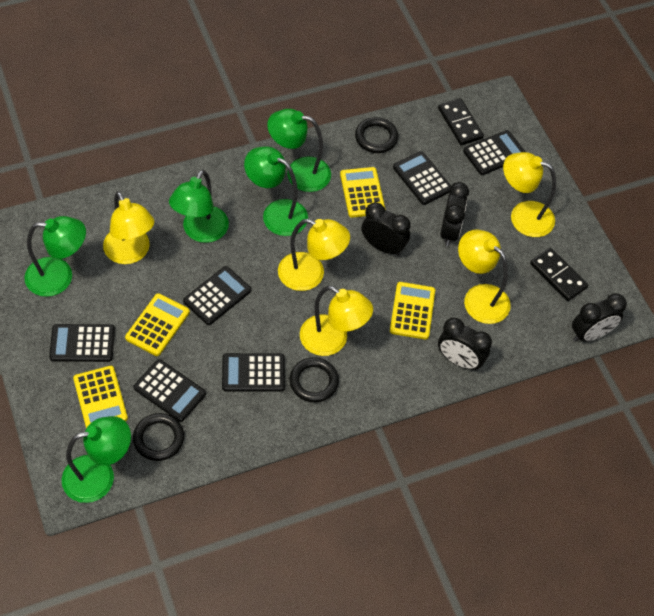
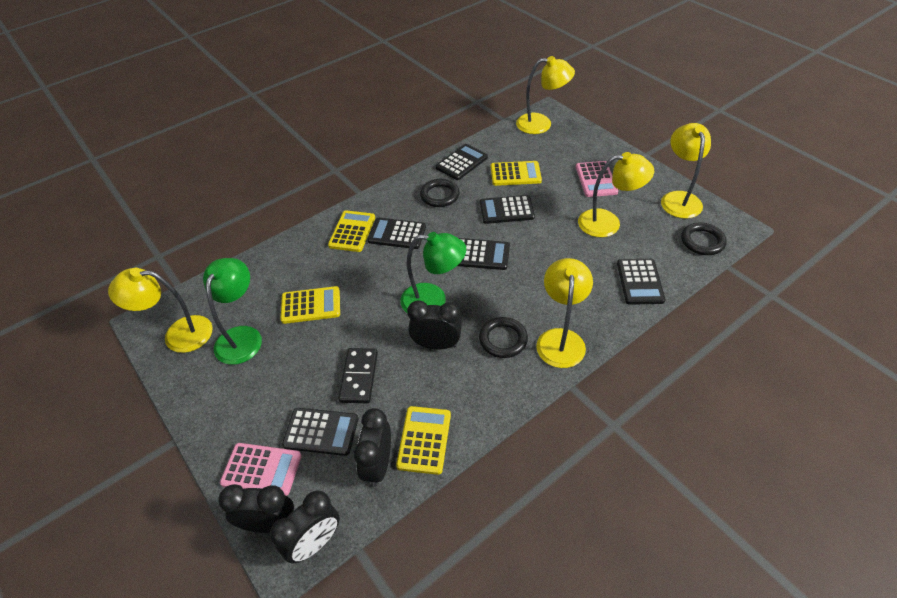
black domino: [438,98,484,145] [530,248,588,301] = 2 -> [338,348,378,403] = 1
green lamp: [24,216,86,297] [62,416,131,503] [169,170,229,243] [244,147,308,236] [267,109,331,192] = 5 -> [203,258,262,365] [400,232,466,313] = 2
pink calculator: none = 0 -> [220,443,302,496] [576,161,618,197] = 2

